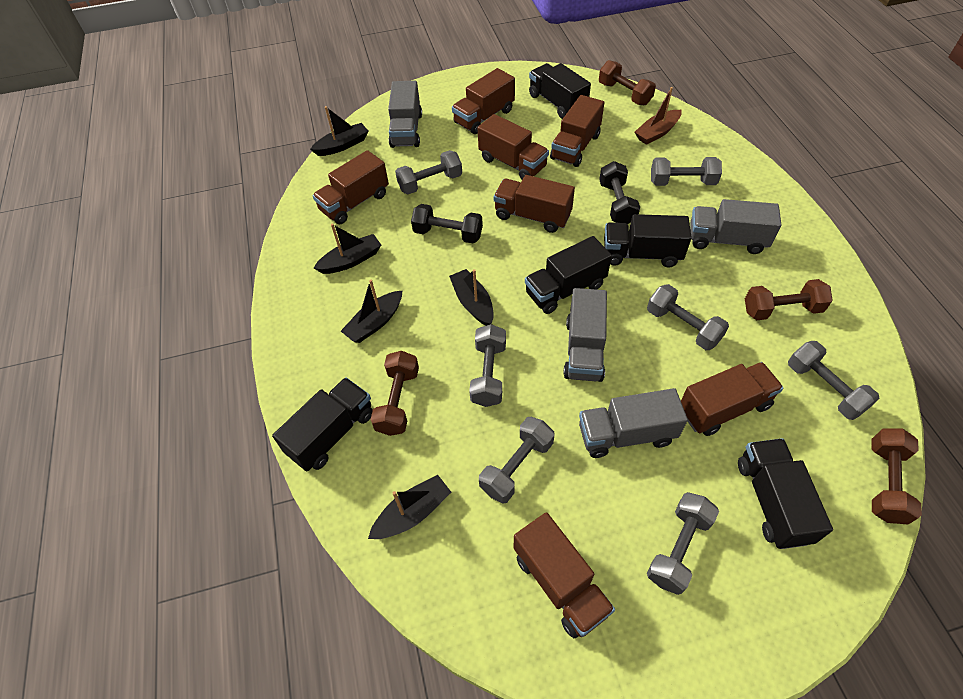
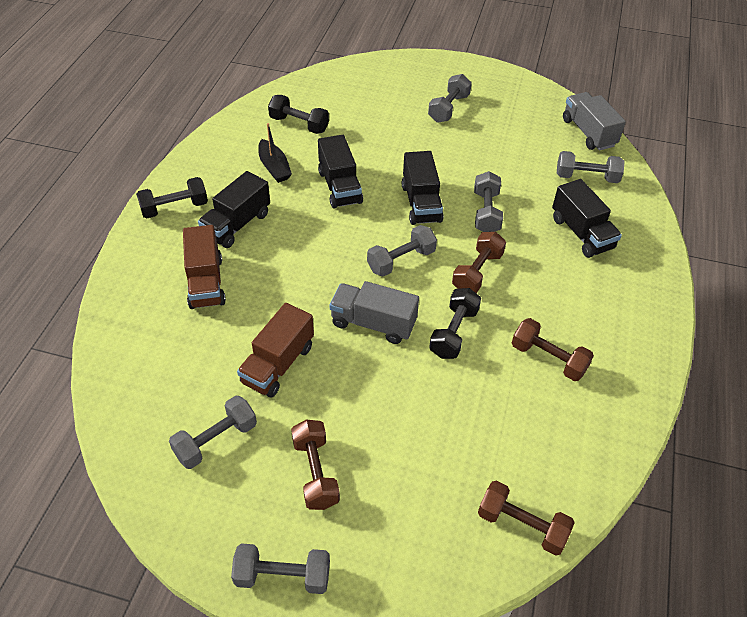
black boat: [310,106,368,156] [314,224,381,274] [341,280,403,343] [368,475,451,539] [449,269,494,326] = 5 -> [258,123,292,183] = 1
black dumbbell: [411,204,483,244] [599,161,640,224] = 2 -> [136,177,208,219] [268,95,329,134] [429,288,481,359] = 3
black truck: [272,377,373,472] [525,236,612,314] [529,63,591,119] [604,214,692,268] [738,438,833,549] = 5 -> [198,171,270,248] [318,135,363,209] [402,151,443,225] [552,179,622,258] = 4
brown boat: [635,87,682,145] = 1 -> none = 0
brown truck: [312,150,389,224] [452,68,515,134] [478,114,549,180] [493,175,575,233] [514,512,615,638] [550,95,604,167] [681,362,783,436] = 7 -> [183,225,226,309] [237,303,314,398] = 2
grey dumbbell: [395,150,462,194] [469,324,506,407] [479,417,554,504] [647,284,729,350] [647,492,719,595] [651,157,722,186] [788,341,879,420] = 7 -> [169,396,257,469] [231,543,330,594] [367,225,437,277] [428,74,472,123] [474,171,503,232] [557,151,625,183] = 6
grey truck: [388,81,422,148] [563,288,607,382] [579,388,688,458] [690,199,781,254] = 4 -> [330,281,419,344] [563,92,626,151] = 2

